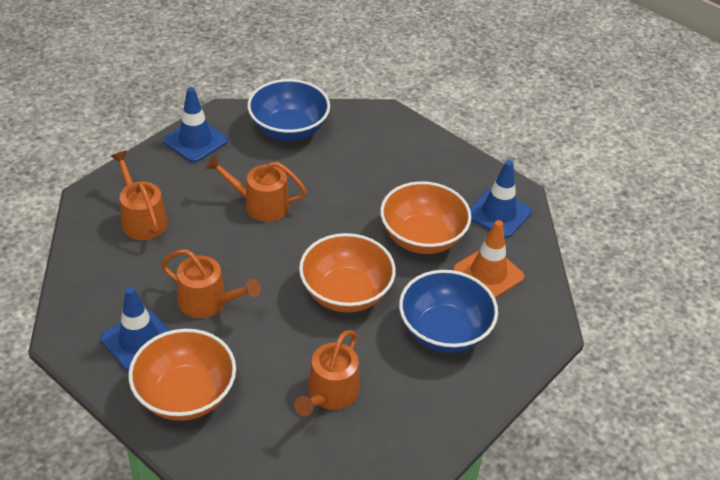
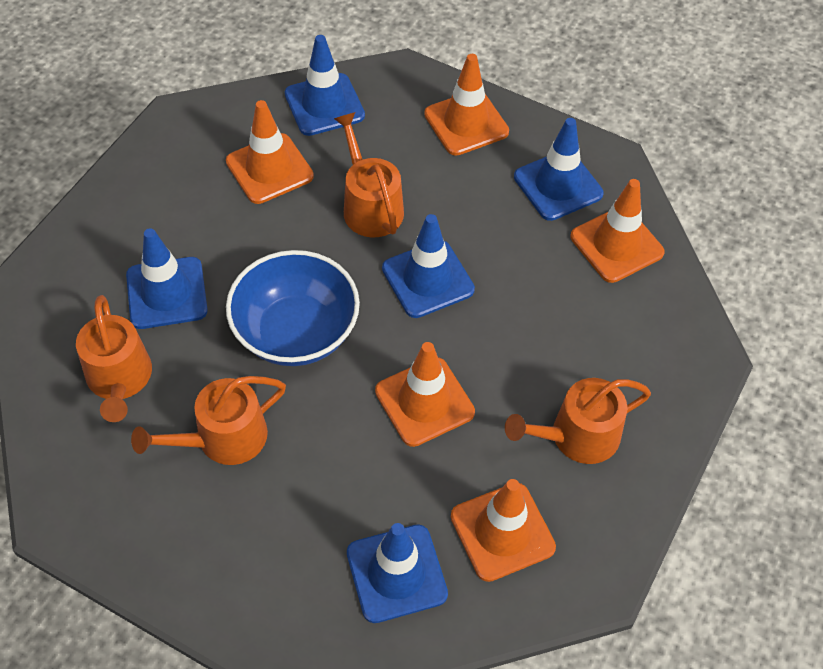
blue bowl: [247,79,330,141] [399,270,498,353] = 2 -> [226,250,360,366] = 1
blue traffic cone: [101,287,170,372] [163,87,228,163] [470,160,532,238] = 3 -> [126,228,208,329] [285,35,365,136] [347,523,448,623] [382,214,475,318] [514,118,604,221] = 5
orange bowl: [128,329,236,421] [299,233,396,313] [380,181,471,254] = 3 -> none = 0
orange traffic cone: [453,220,524,298] = 1 -> [226,100,314,204] [375,342,475,447] [424,54,509,156] [451,479,556,582] [571,179,665,283] = 5

